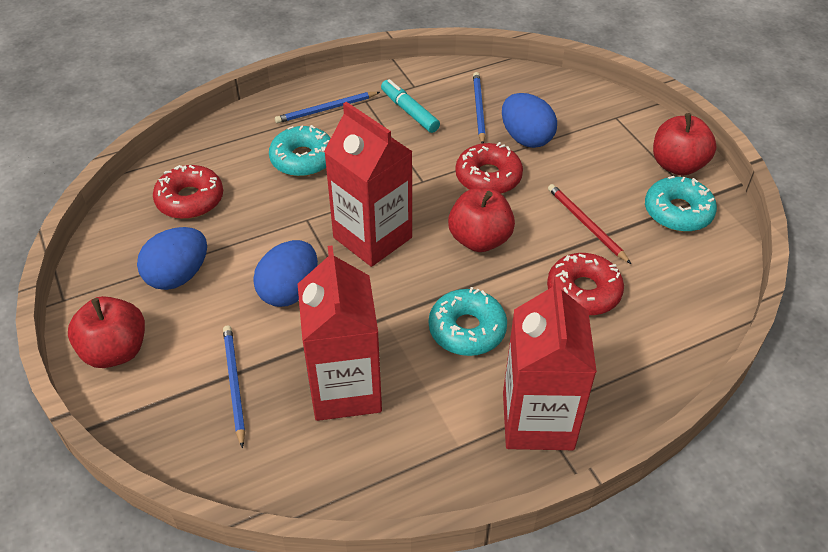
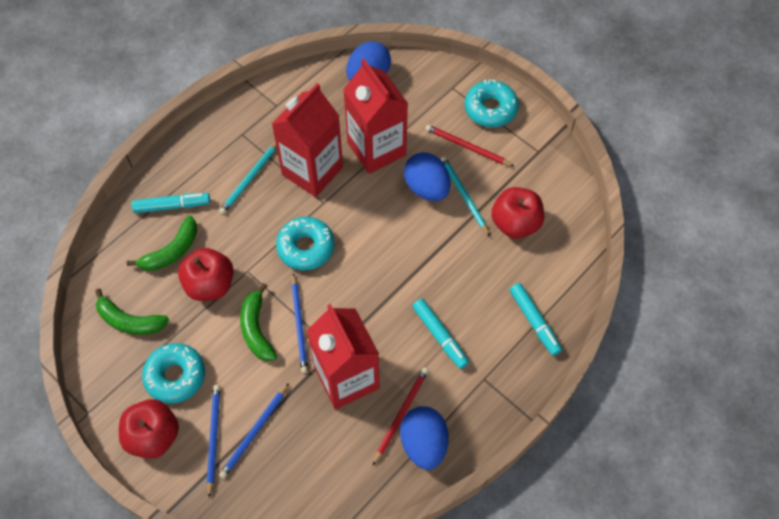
green banana: none = 0 -> [95,288,169,335] [127,216,197,271] [240,283,277,361] = 3
red donut: [153,165,223,219] [455,142,523,194] [547,253,624,315] = 3 -> none = 0
red pencil: [548,184,631,264] = 1 -> [373,367,429,465] [425,125,514,166] = 2
turquoise marker: [381,79,440,133] = 1 -> [132,193,210,213] [412,299,469,369] [510,283,562,356] = 3
turquoise pencil: none = 0 -> [219,143,277,214] [440,156,490,237] = 2

